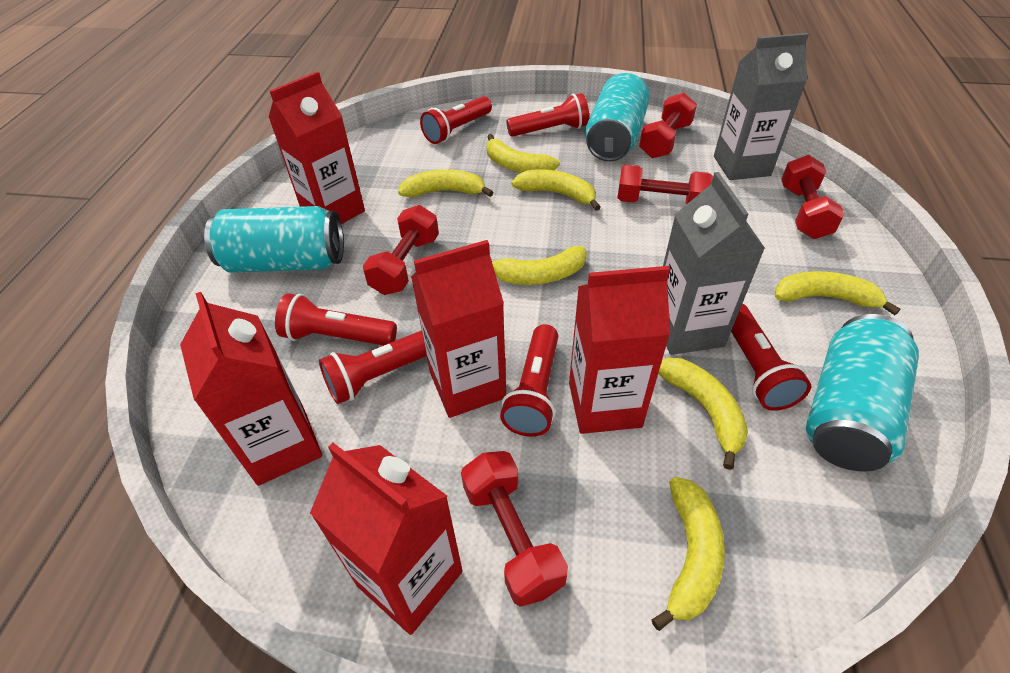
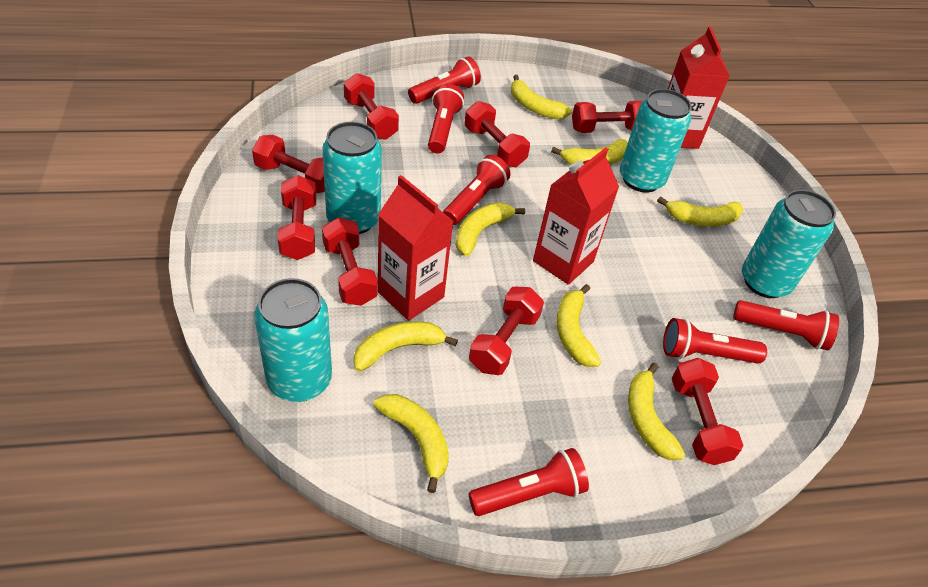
grey carton: [663,172,765,355] [714,33,809,180] = 2 -> none = 0
red carton: [180,292,322,486] [268,71,365,224] [310,443,462,635] [411,240,506,418] [569,266,670,434] = 5 -> [378,175,454,321] [533,147,619,285] [668,27,730,149] = 3
red dumbbell: [363,205,439,295] [461,451,568,607] [617,165,713,205] [639,93,697,159] [781,155,845,239] = 5 -> [252,135,325,193] [278,175,316,260] [322,217,378,306] [344,73,399,140] [464,101,530,167] [469,287,544,375] [572,101,643,133] [672,358,743,465] = 8
turquoise can: [204,206,344,273] [585,73,650,162] [806,314,919,472] = 3 -> [254,278,332,402] [322,122,382,234] [620,89,692,192] [742,190,836,298] = 4
yellow banana: [398,169,494,197] [486,134,560,173] [492,246,587,285] [511,169,601,211] [652,477,725,631] [658,357,748,470] [775,271,900,315] = 7 -> [353,321,458,371] [373,394,449,493] [456,202,525,256] [511,75,572,119] [551,139,628,165] [557,284,601,367] [628,363,685,460] [657,196,744,227] = 8

